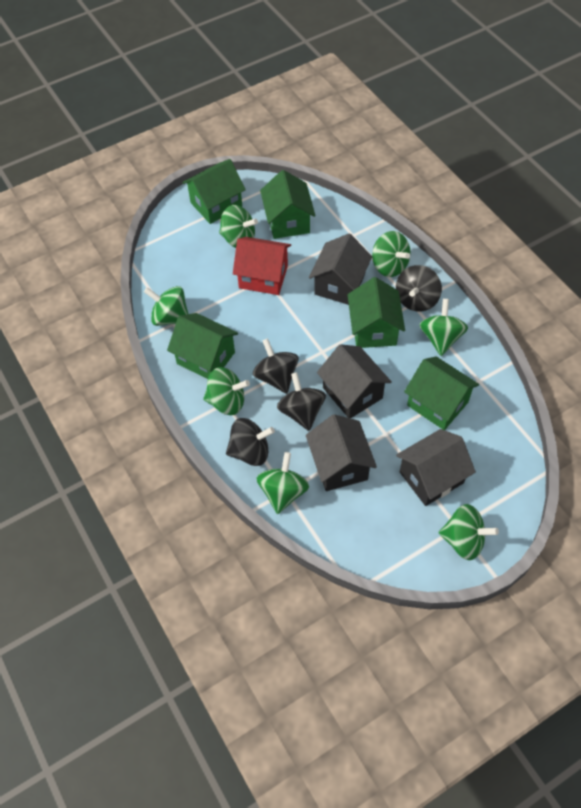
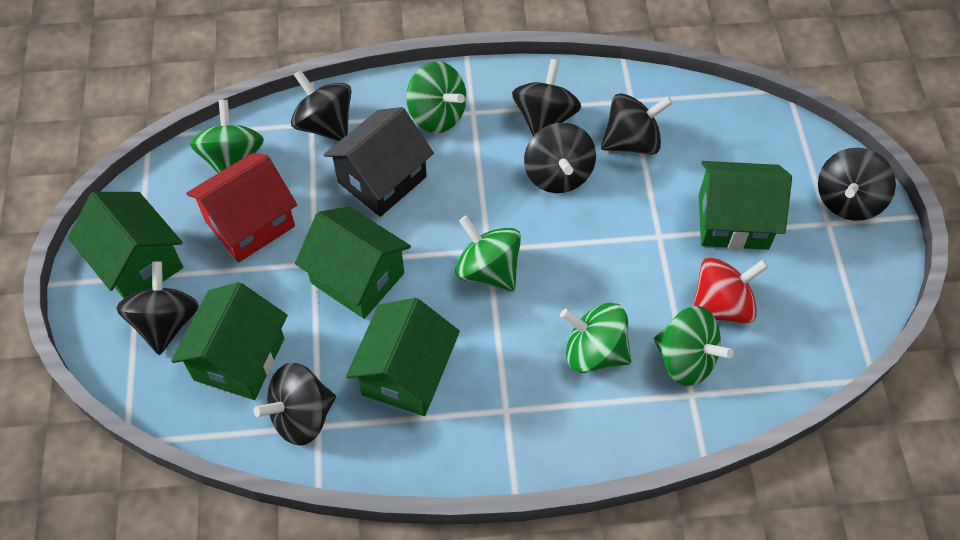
black house: [306,414,377,491] [309,233,372,305] [317,344,392,418] [396,429,476,506] = 4 -> [323,107,434,217] = 1
black spinning top: [226,418,275,466] [253,338,299,394] [277,372,326,431] [396,265,442,312] = 4 -> [116,261,199,355] [253,363,336,446] [291,70,351,141] [512,59,581,136] [524,123,596,193] [601,93,673,155] [818,148,896,221] = 7
green spinning top: [144,286,188,326] [203,367,250,415] [219,205,258,248] [256,452,309,514] [372,231,411,277] [419,299,468,356] [439,504,499,560] = 7 -> [190,100,264,173] [406,61,467,133] [455,215,521,292] [560,303,631,373] [654,306,733,386] = 5
red spinning top: none = 0 -> [693,257,768,324] = 1

